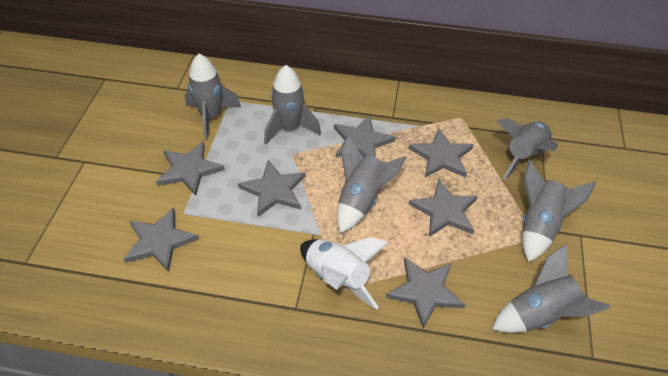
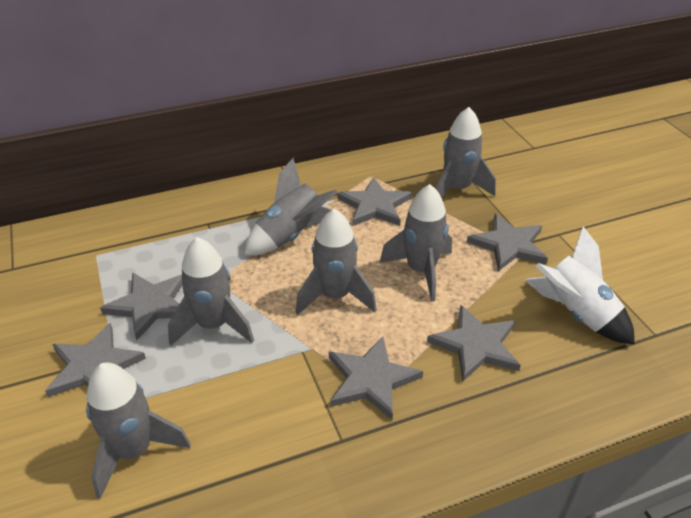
grey star: [124,207,199,272] [156,141,225,196] [238,160,306,217] [334,115,396,158] [386,257,465,328] [408,128,474,178] [408,179,478,237] = 7 -> [45,323,146,397] [100,272,183,340] [329,336,423,420] [337,177,412,226] [427,305,521,382] [467,214,548,271] = 6

